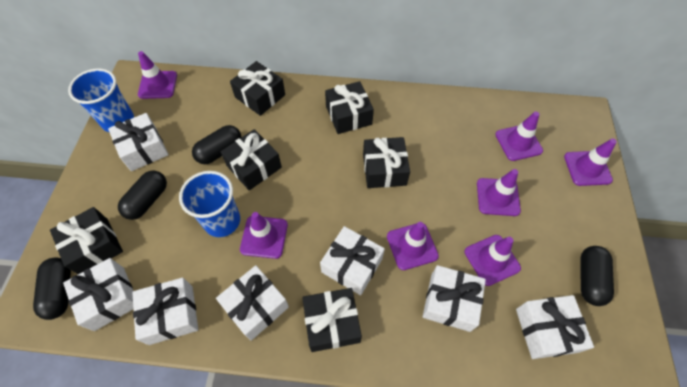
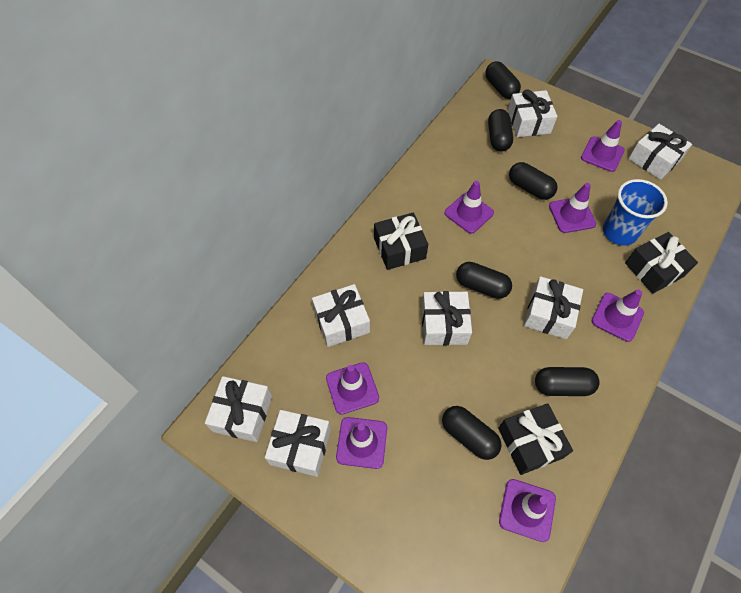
black capsule: [33,257,71,320] [118,171,167,220] [192,125,241,164] [581,246,614,306] = 4 -> [442,406,501,460] [456,262,512,299] [485,61,521,99] [488,109,513,152] [509,162,558,200] [535,367,600,396] = 6
black gift: [50,207,123,274] [220,129,282,190] [230,61,285,116] [302,288,362,352] [325,81,374,134] [363,137,410,188] = 6 -> [374,212,428,270] [498,403,573,475] [625,232,698,294] = 3
blue cup: [68,69,134,132] [179,171,240,237] = 2 -> [603,179,668,246] = 1

